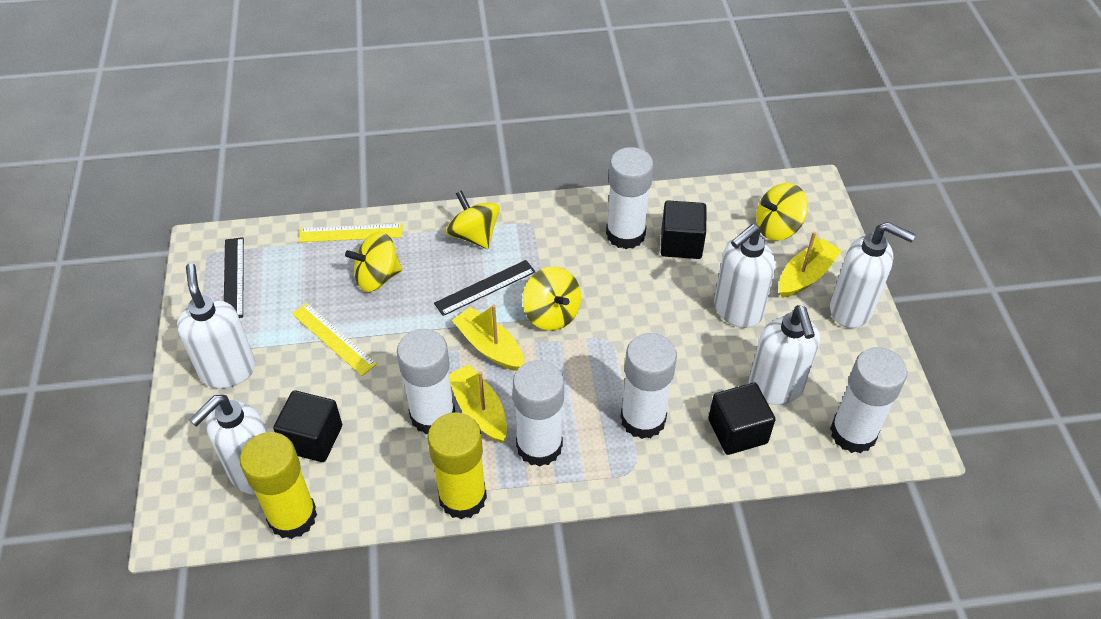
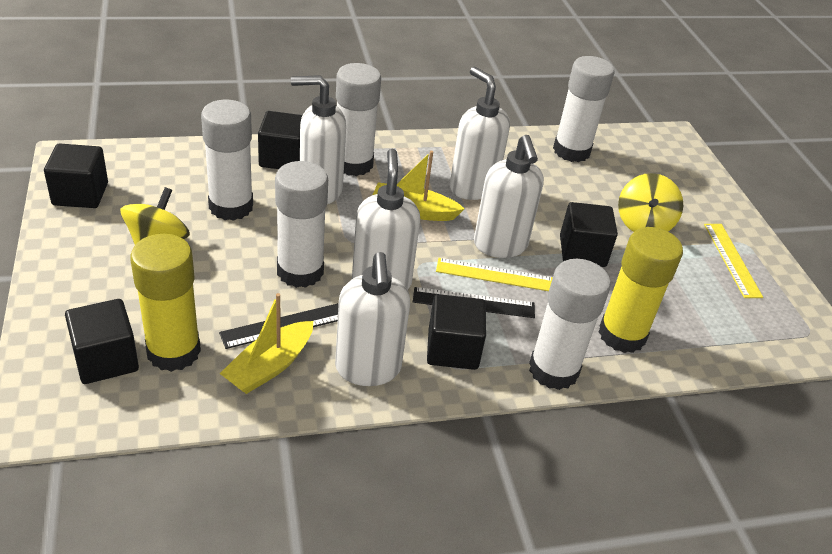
black cube: [273,390,342,462] [661,200,706,259] [708,383,775,455] = 3 -> [44,143,108,208] [65,299,139,384] [258,111,302,169] [427,294,486,370] [560,202,618,267] = 5
yellow boat: [449,365,507,443] [452,304,525,371] [779,232,842,298] = 3 -> [220,293,313,394] [373,151,465,221] = 2
yellow spinning top: [345,231,402,292] [446,190,500,249] [523,267,581,331] [756,183,808,241] = 4 -> [120,187,190,245] [618,173,683,232] = 2

